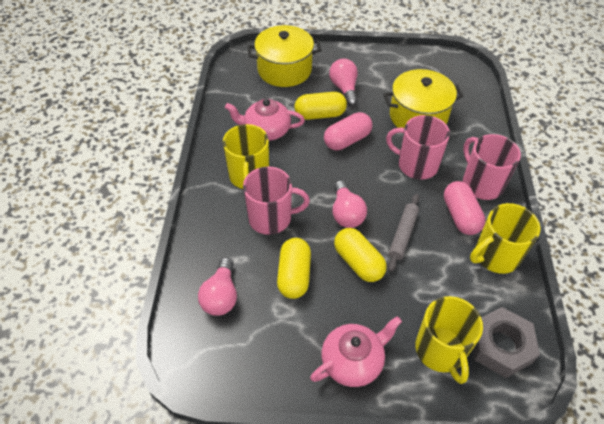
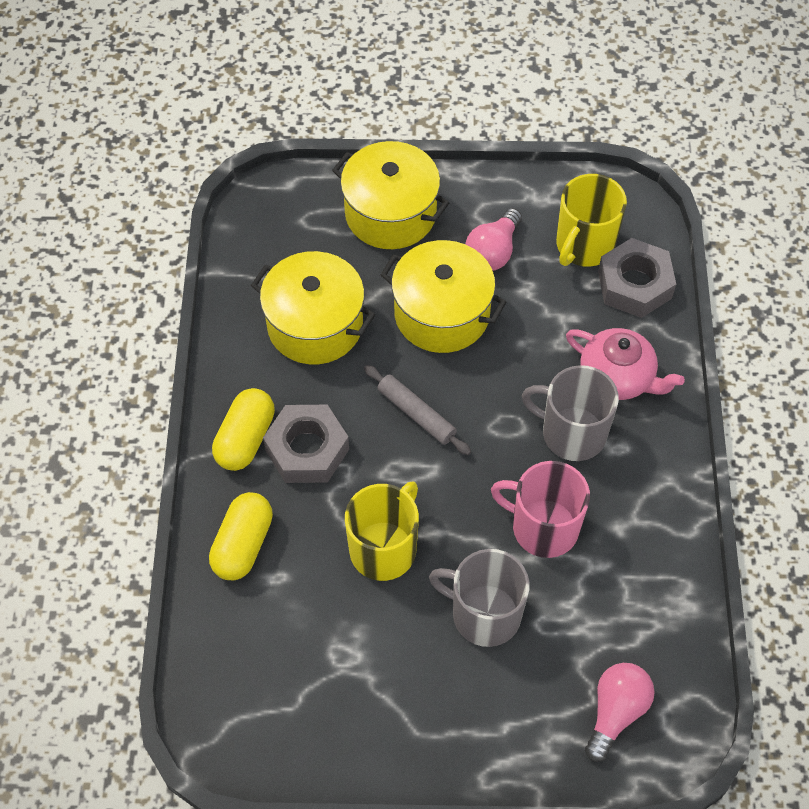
grey mug: none = 0 -> [429,549,530,647] [522,365,619,461] = 2
grey nut: [473,307,540,378] = 1 -> [263,405,349,483] [598,238,676,318] = 2
pink capsule: [324,112,372,150] [444,181,486,235] = 2 -> none = 0
pink light bulb: [198,258,237,316] [329,59,358,106] [332,180,367,228] = 3 -> [465,208,522,271] [585,663,655,762] = 2
pink mug: [243,166,310,235] [386,115,450,180] [463,134,521,200] = 3 -> [491,461,590,558] = 1
pink teapot: [225,99,305,141] [310,316,402,387] = 2 -> [566,328,685,400] = 1
yellow capsule: [277,238,311,299] [295,92,347,120] [334,228,387,282] = 3 -> [209,492,273,580] [212,388,275,471] = 2
yellow mug: [223,124,269,189] [415,296,483,384] [470,203,541,274] = 3 -> [345,481,419,581] [556,174,627,267] = 2
yellow pot: [247,25,321,87] [383,69,463,128] = 2 -> [251,251,375,364] [332,141,449,249] [381,240,506,353] = 3

